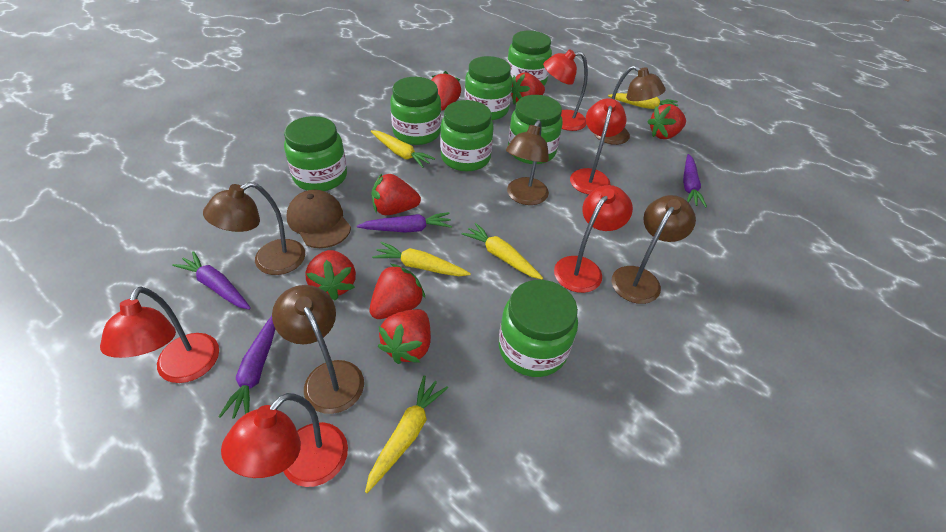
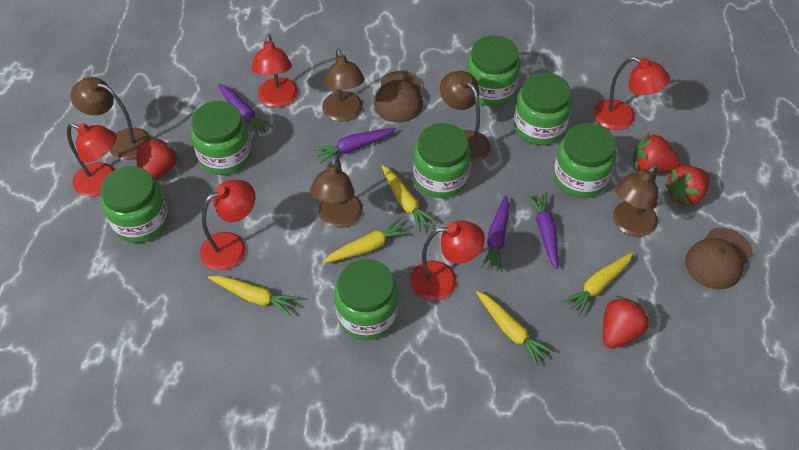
brown cap: [287,190,351,248] = 1 -> [374,71,423,123] [685,228,753,289] = 2
red strawberry: [305,250,356,300] [369,264,426,319] [371,174,421,215] [378,309,431,364] [431,71,461,110] [511,72,545,105] [647,104,686,139] = 7 -> [137,138,179,180] [603,296,650,349] [633,133,681,173] [664,165,710,207] = 4

